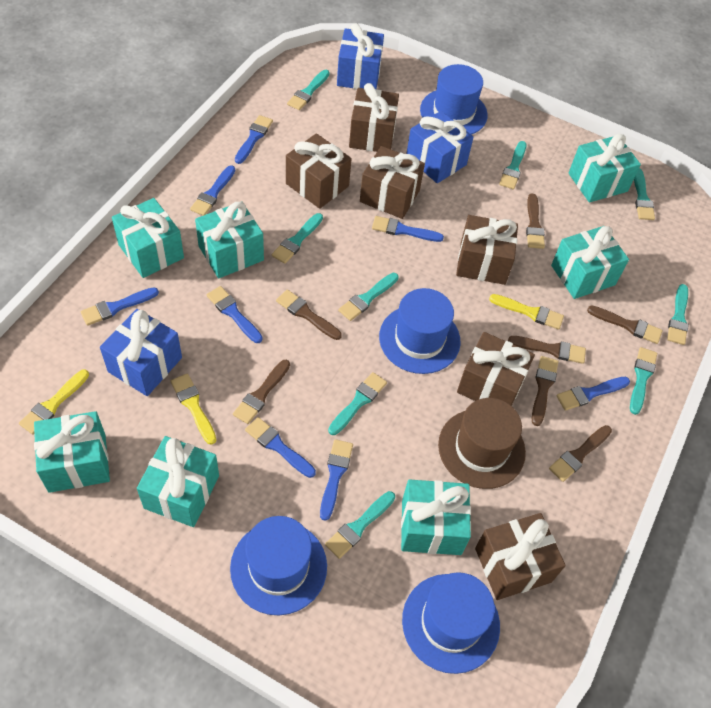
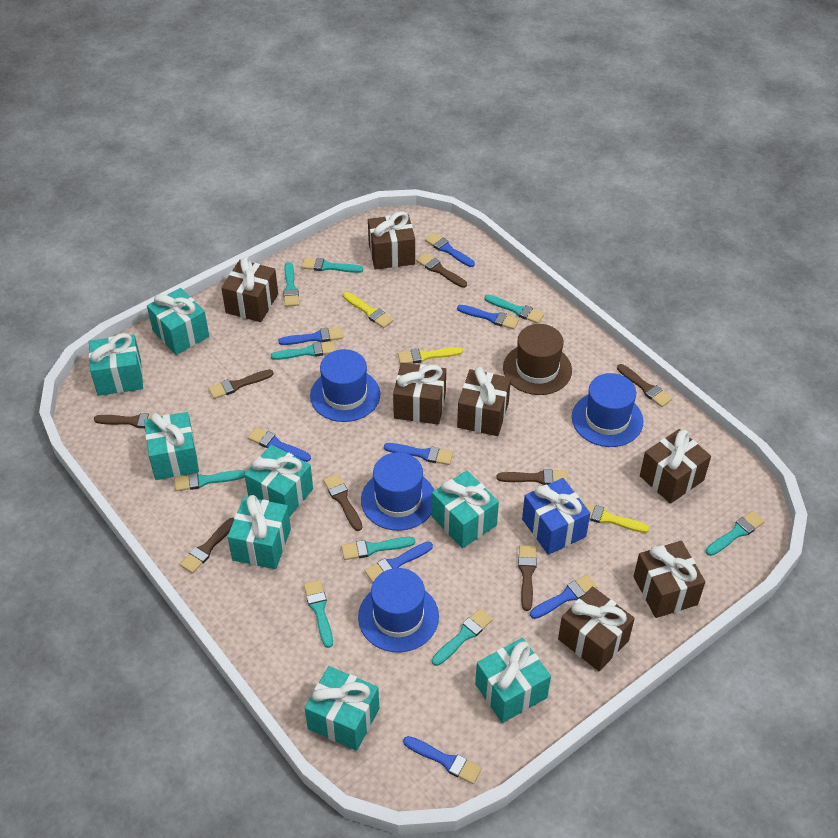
blue gift: [100,309,182,396] [337,23,384,89] [406,111,474,183] = 3 -> [522,478,590,555] = 1
brown brush: [233,360,290,424] [276,289,342,340] [508,336,586,364] [526,193,545,249] [532,356,558,426] [549,425,612,482] [587,305,662,344] = 7 -> [94,413,163,428] [180,518,234,574] [208,369,274,399] [323,474,363,531] [416,253,467,288] [496,469,568,485] [518,545,537,611] [617,364,672,407] = 8
brown gift: [286,133,352,209] [349,83,399,152] [360,146,425,219] [456,215,518,285] [457,332,535,406] [475,513,566,600] = 6 -> [221,257,278,322] [368,211,415,270] [393,363,446,424] [457,367,511,436] [558,586,635,671] [633,541,705,618] [640,429,711,504] = 7
turquoise gift: [34,411,110,493] [112,198,184,278] [137,436,219,527] [195,201,264,278] [401,479,471,555] [551,226,629,299] [568,134,641,203] = 7 -> [89,333,143,396] [144,412,199,480] [147,288,209,355] [227,495,291,569] [244,445,313,517] [305,666,379,751] [432,470,499,548] [475,638,551,723] = 8

